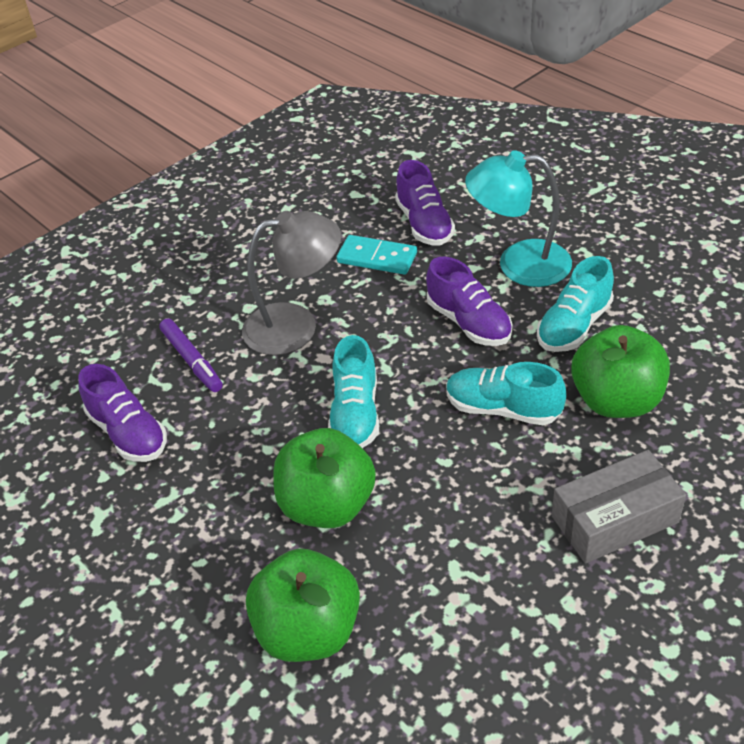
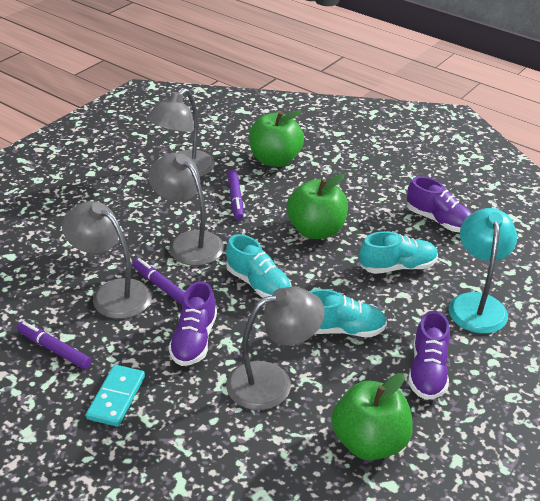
grey box: [552,450,686,563] = 1 -> none = 0
grey lamp: [242,211,341,355] = 1 -> [62,201,152,319] [147,88,215,177] [148,153,224,266] [226,287,325,410] = 4
purple marker: [159,318,223,392] = 1 -> [17,321,92,369] [132,258,185,305] [228,169,244,220] = 3

